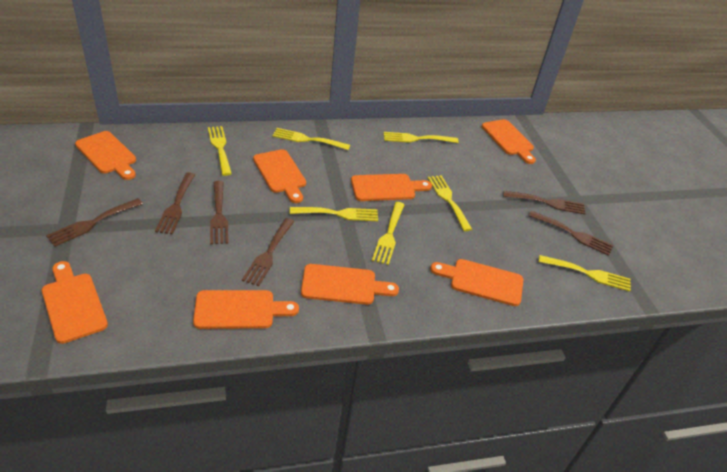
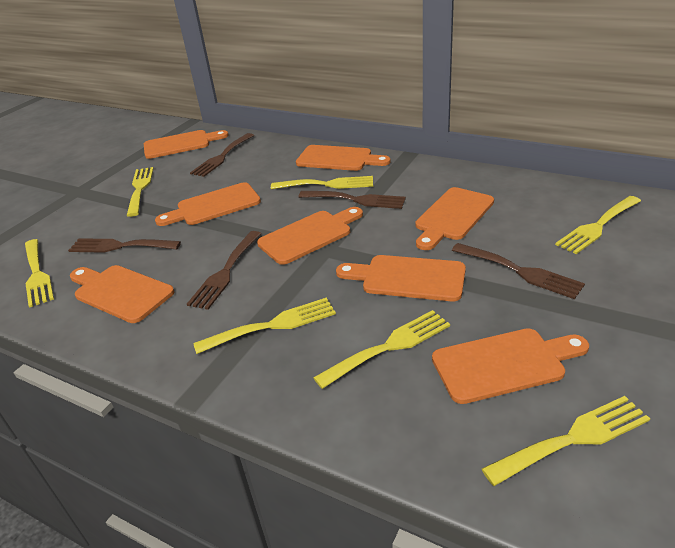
brown fork: [46,198,143,247] [155,172,195,234] [210,181,228,244] [242,218,295,286] [503,191,586,214] [528,211,614,256] = 6 -> [68,238,181,253] [187,231,261,310] [190,133,254,177] [298,191,406,209] [452,243,585,299] = 5

